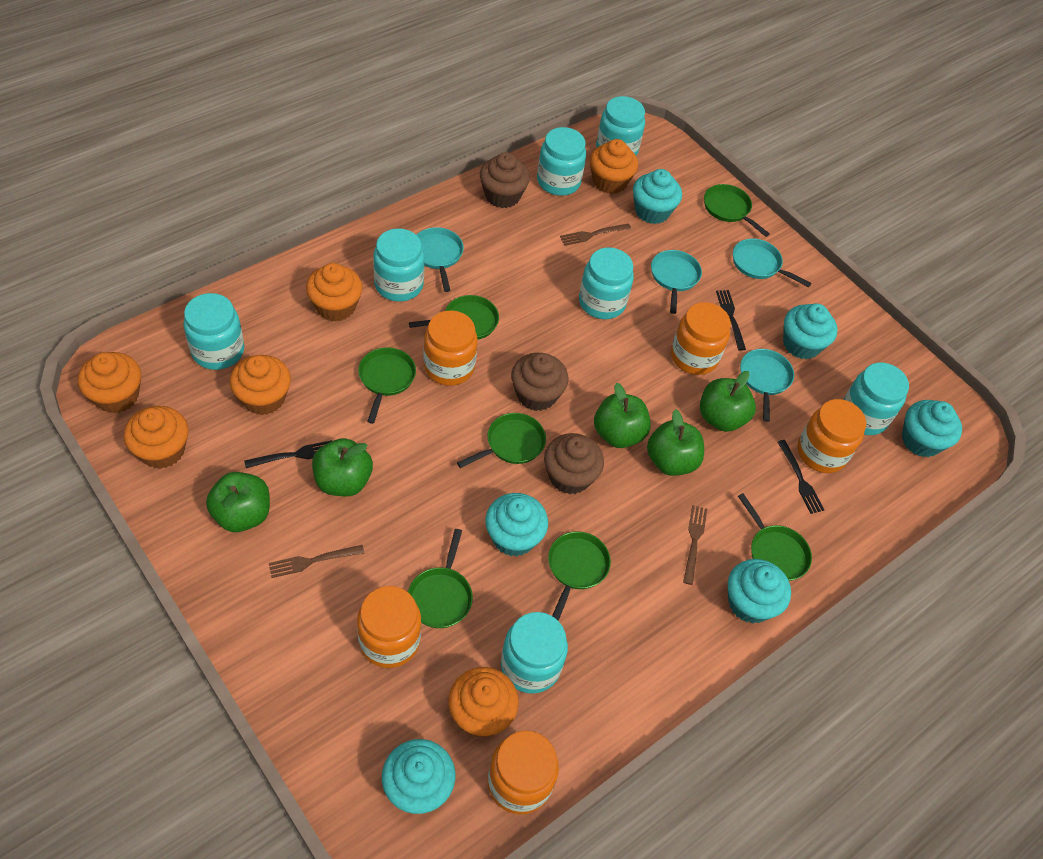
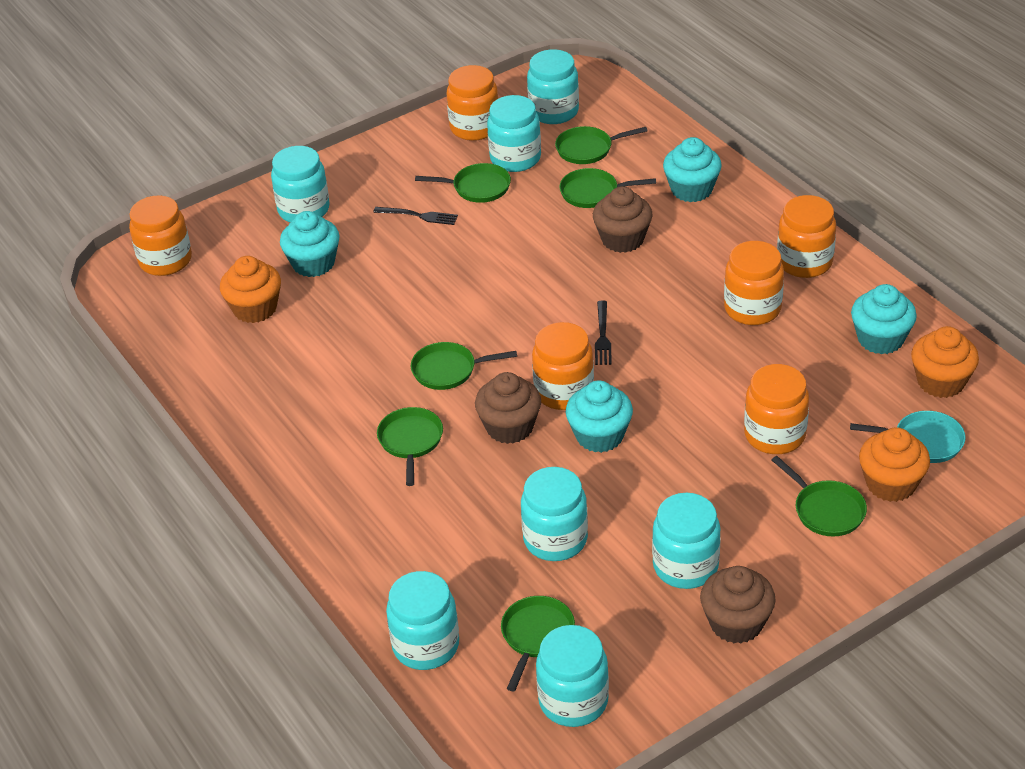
black fork: [244,440,332,468] [716,290,746,351] [778,440,824,514] = 3 -> [373,207,458,225] [595,300,612,365] = 2
brown fork: [269,545,364,578] [560,223,631,246] [683,505,707,585] = 3 -> none = 0
green apple: [206,472,270,532] [312,438,373,496] [594,383,651,448] [647,409,704,476] [700,371,756,432] = 5 -> none = 0
orange cupcake: [78,352,141,413] [124,406,189,469] [230,355,291,415] [306,263,362,322] [449,667,519,737] [590,139,638,194] = 6 -> [220,256,281,323] [859,428,930,502] [911,326,979,398] = 3
orange jar: [357,586,421,668] [423,310,478,386] [488,730,559,814] [671,302,731,375] [798,399,866,473] = 5 -> [129,195,192,276] [447,65,499,141] [532,322,594,410] [724,241,784,325] [744,364,809,454] [777,195,836,278] = 6
turquoise cupcake: [382,739,455,814] [485,493,548,557] [633,169,682,224] [728,559,791,624] [783,303,837,359] [902,400,962,457] = 6 -> [280,211,340,277] [566,380,633,453] [663,137,722,202] [851,284,917,354] = 4
turquoise pan: [416,227,464,292] [651,250,702,314] [733,239,811,287] [740,349,794,422] = 4 -> [850,411,966,463] = 1

